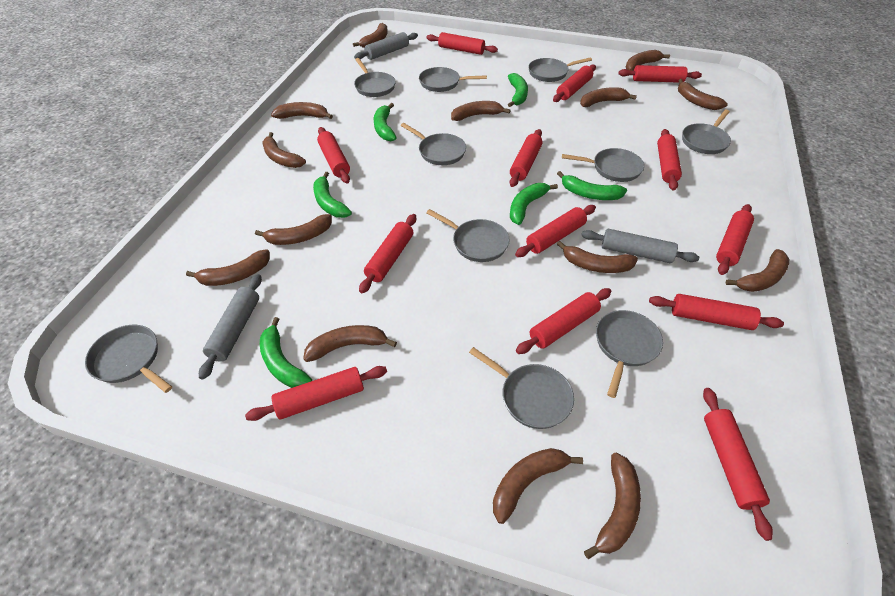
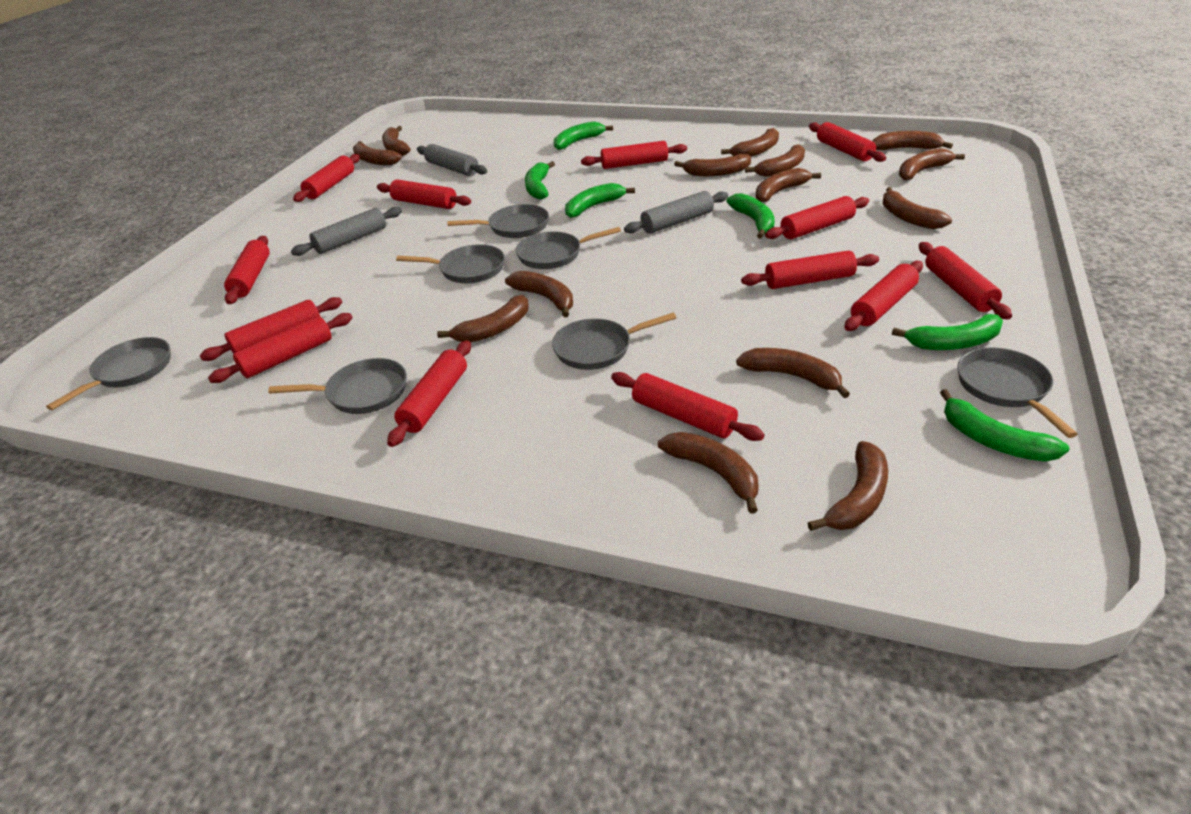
grey pan: [85,325,172,393] [354,58,396,97] [401,123,466,165] [419,67,487,92] [426,209,510,262] [469,347,574,429] [528,57,592,82] [562,148,644,182] [596,310,663,398] [682,110,731,154] = 10 -> [46,337,171,410] [268,358,407,414] [396,244,505,283] [447,204,549,238] [516,227,621,269] [552,313,676,370] [957,348,1078,438] = 7

